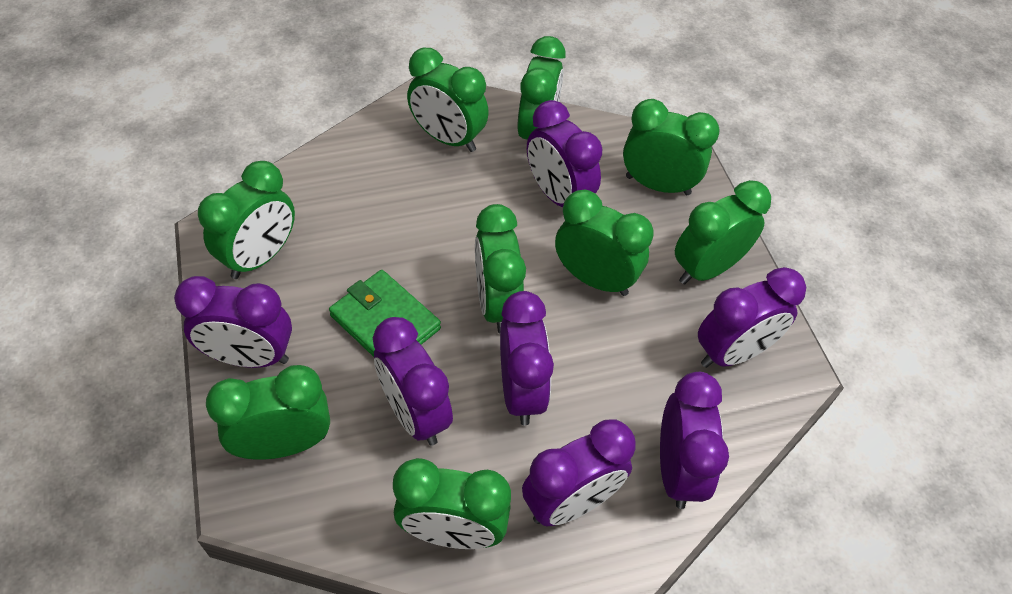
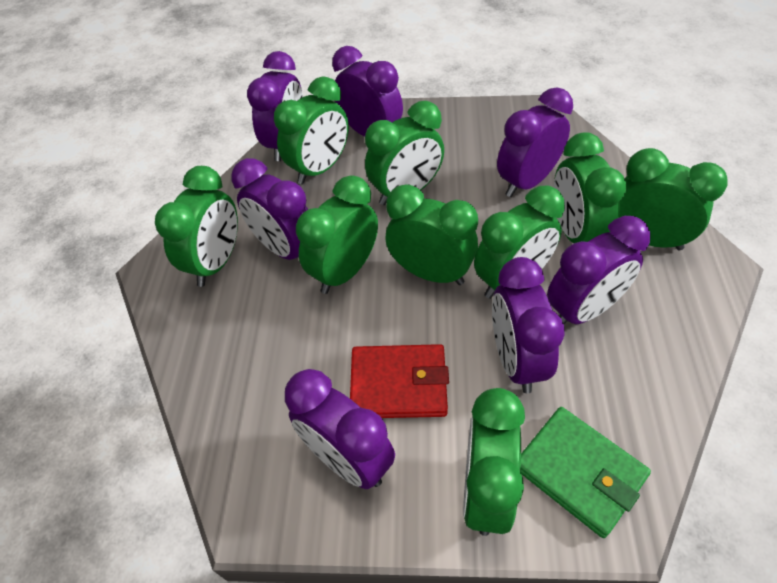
red wallet: none = 0 -> [350,344,449,418] = 1

